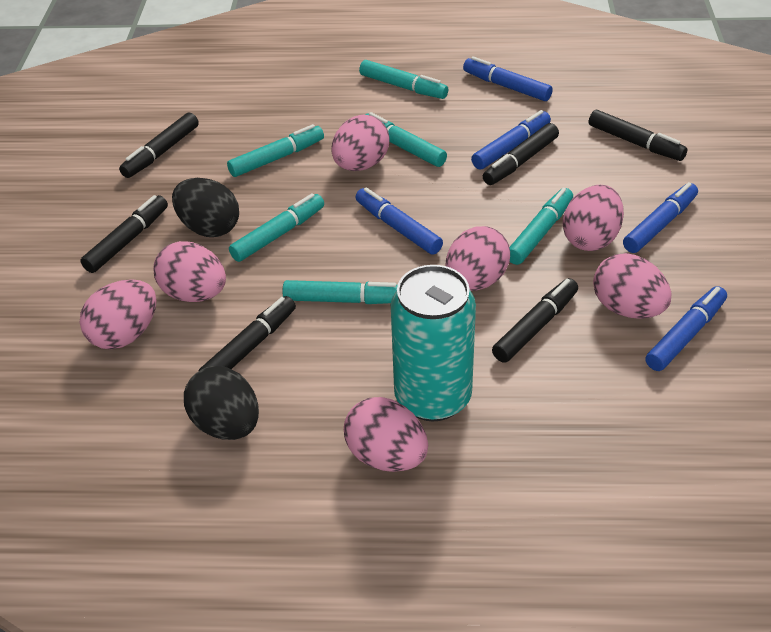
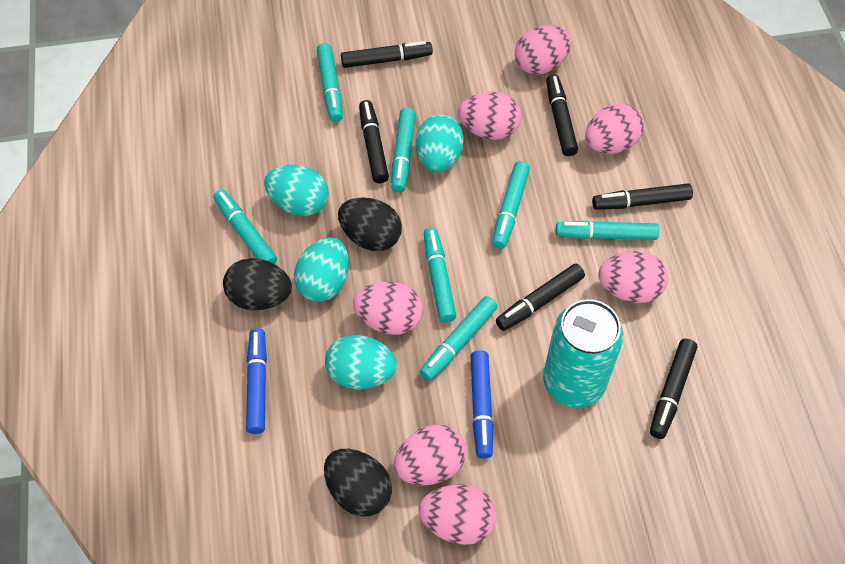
black egg: [172,178,239,237] [184,366,259,440] = 2 -> [223,258,292,310] [324,449,392,517] [338,197,402,251] = 3
blue marker: [355,187,443,255] [463,56,553,101] [471,110,551,170] [623,182,698,253] [645,286,727,371] = 5 -> [246,328,267,434] [470,350,493,459] = 2
turquoise egg: none = 0 -> [264,165,329,216] [294,237,349,302] [325,335,397,389] [416,115,464,172] = 4
turquoise marker: [227,124,324,177] [229,193,324,262] [282,280,398,304] [359,60,448,99] [365,112,447,167] [510,188,573,265] = 6 -> [213,189,277,264] [317,43,343,122] [391,108,416,193] [420,296,498,381] [424,228,456,323] [492,161,530,249] [556,221,659,240] = 7

